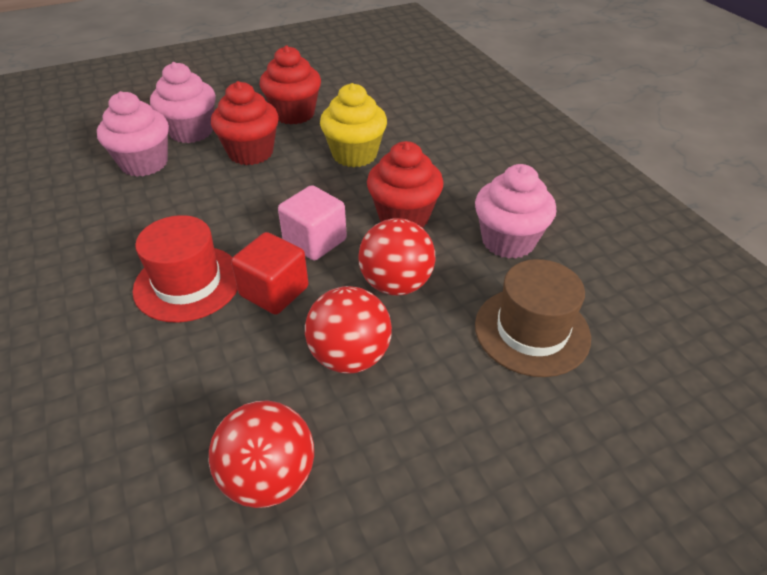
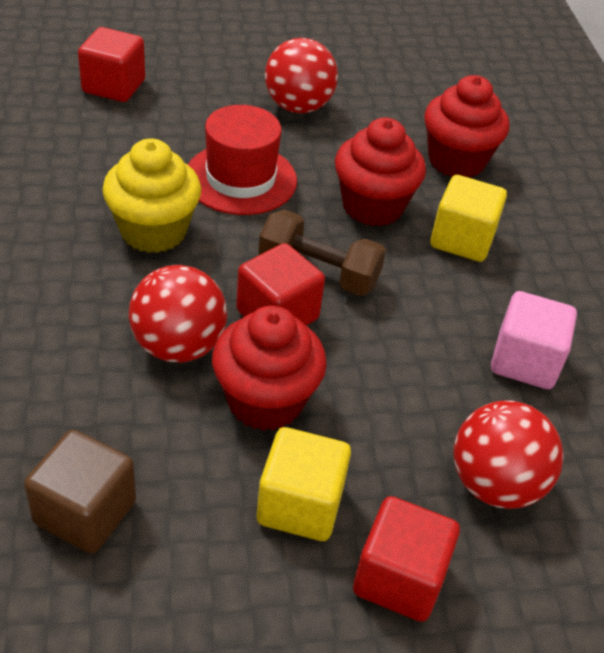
brown cube: none = 0 -> [24,430,136,554] = 1
brown dumbbell: none = 0 -> [258,210,386,296] = 1
brown hat: [475,259,591,377] = 1 -> none = 0
pink cupcake: [97,91,169,177] [150,62,216,143] [475,164,556,259] = 3 -> none = 0
red cube: [231,232,309,315] = 1 -> [78,27,145,102] [236,243,325,326] [353,496,460,622] = 3
yellow cube: none = 0 -> [257,427,351,541] [430,175,507,262] = 2

